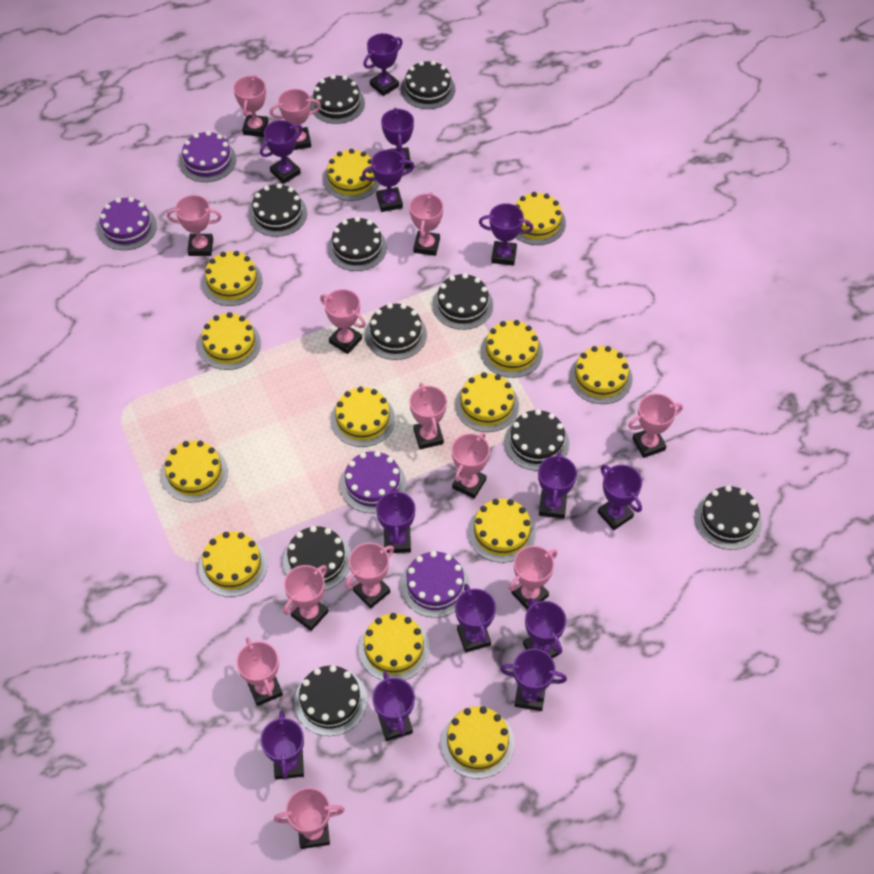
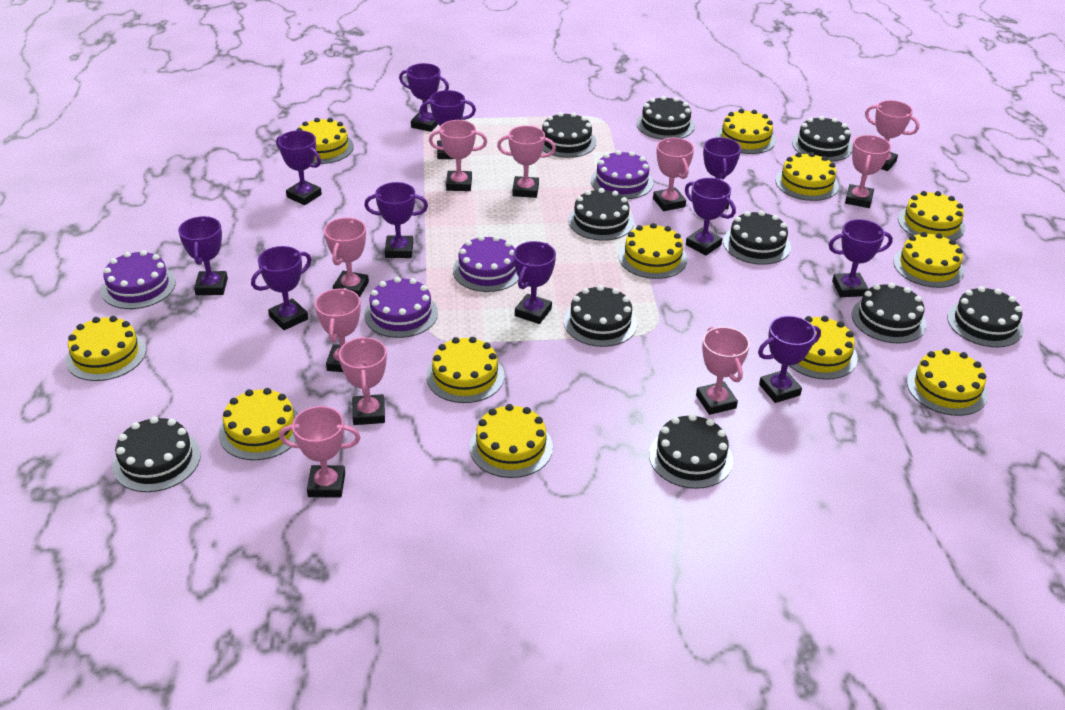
pink trophy: [167,195,222,256] [233,75,268,137] [236,637,283,706] [270,89,321,150] [274,788,345,849] [283,565,328,631] [320,289,366,354] [345,543,394,609] [409,192,444,256] [409,383,447,449] [451,432,490,499] [509,546,557,610] [628,393,683,458] = 13 -> [279,406,361,497] [315,288,361,372] [324,218,369,297] [339,336,387,425] [429,120,487,191] [497,126,556,198] [653,138,694,211] [696,327,750,415] [845,135,891,208] [865,100,919,171] = 10
purple trophy: [260,120,303,184] [260,710,304,779] [362,150,414,212] [363,33,403,96] [372,672,415,741] [376,487,416,553] [381,108,414,169] [455,584,496,653] [479,203,533,266] [500,648,567,711] [523,598,566,658] [538,452,577,519] [598,465,642,530] = 13 -> [178,216,228,295] [251,246,312,330] [276,130,322,205] [364,182,428,258] [399,63,449,132] [420,90,476,159] [513,241,556,324] [685,178,736,255] [703,137,741,209] [758,316,821,403] [829,219,893,297] = 11
yellow cake: [162,441,228,502] [198,312,261,370] [199,532,268,597] [202,251,263,306] [323,149,379,201] [331,387,395,447] [359,613,430,680] [441,706,514,779] [455,372,519,432] [468,499,536,563] [481,320,543,378] [515,192,566,245] [569,346,633,404] = 13 -> [66,316,146,381] [219,388,299,460] [296,118,354,164] [426,337,504,403] [469,404,553,478] [619,223,687,279] [716,109,776,154] [775,152,839,201] [789,316,858,380] [893,232,964,288] [898,191,965,240] [907,348,988,416] = 12

